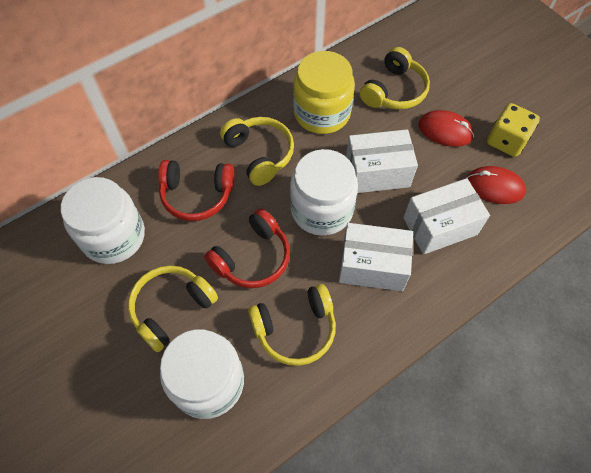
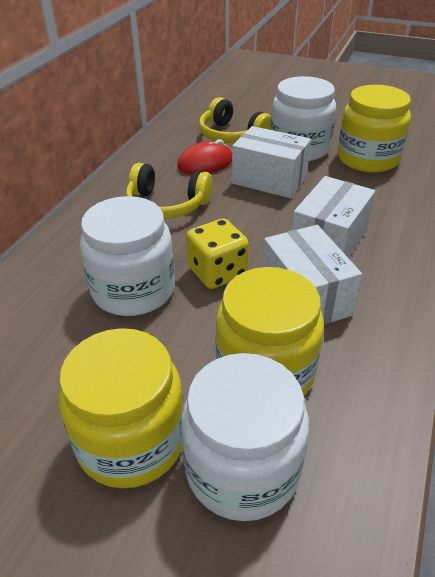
red headphones: [158,160,234,221] [204,208,290,288] = 2 -> none = 0
red mouse: [418,110,474,147] [467,166,526,204] = 2 -> [177,139,232,174] = 1
yellow headphones: [128,265,218,352] [220,117,294,186] [248,284,336,366] [360,47,430,110] = 4 -> [126,163,213,219] [199,97,271,143] = 2
yellow jar: [293,51,355,134] = 1 -> [59,328,184,488] [215,267,324,395] [338,85,411,173] = 3

